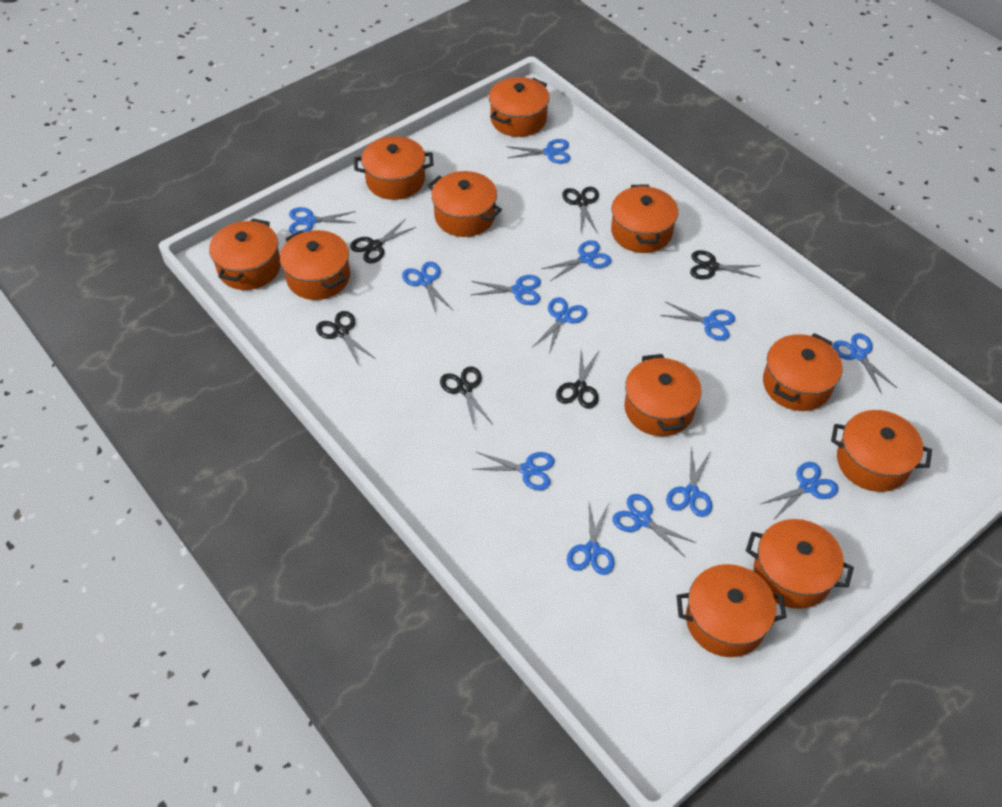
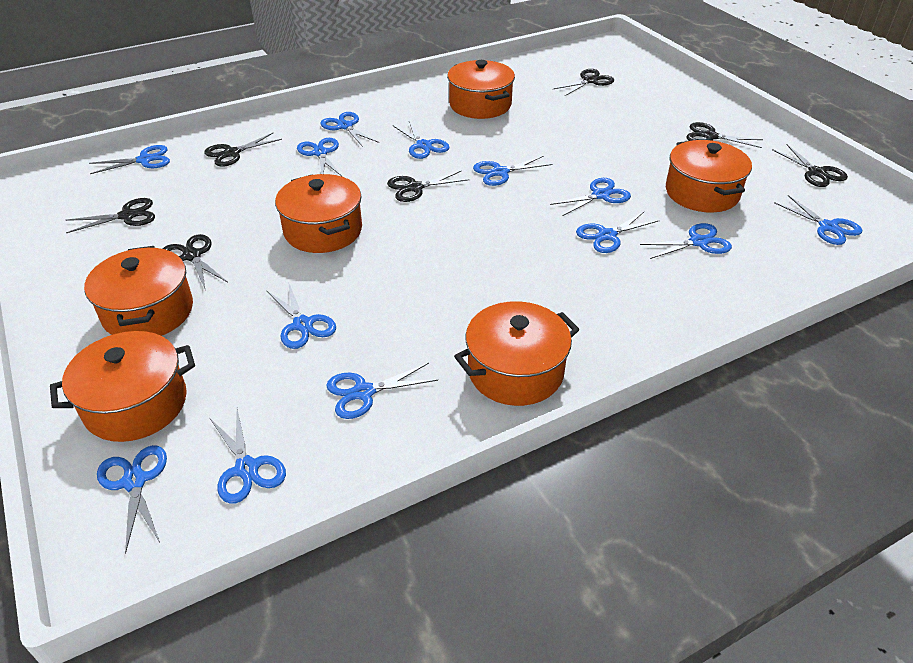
black scissors: [316,311,376,365] [350,219,416,263] [440,366,492,430] [556,350,599,409] [562,187,599,233] [690,250,760,280] = 6 -> [66,198,155,233] [163,234,228,291] [204,133,282,167] [387,170,469,202] [554,69,614,96] [686,122,763,148] [772,144,848,187] = 7
orange pot: [209,218,281,290] [280,230,350,300] [354,136,434,200] [427,171,502,237] [489,77,549,137] [611,184,678,253] [624,354,701,436] [676,564,787,657] [746,519,854,609] [763,333,843,411] [831,410,932,492] = 11 -> [50,331,195,442] [84,246,193,336] [275,174,362,253] [447,60,515,119] [454,301,579,406] [666,140,752,213] = 6

